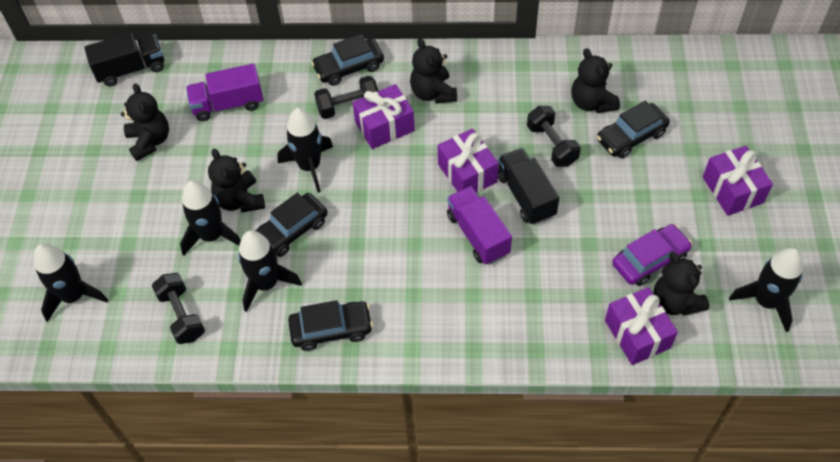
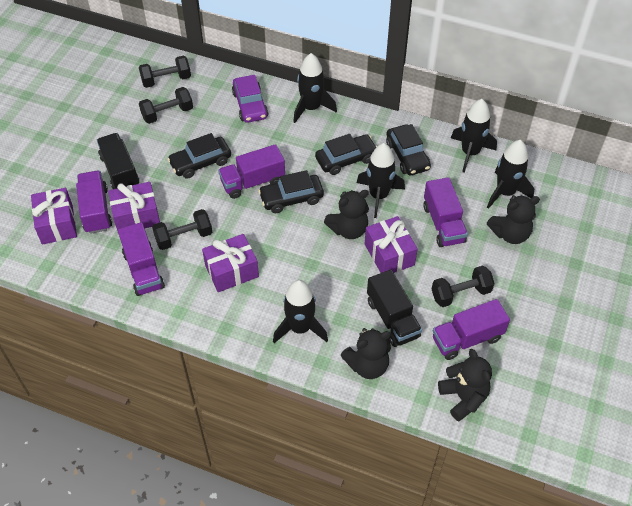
black dumbbell: [152,273,205,344] [314,76,378,119] [527,106,581,167] = 3 -> [139,56,191,88] [139,87,193,124] [152,209,212,250] [432,265,495,307] = 4
black teddy bear: [121,83,169,161] [208,148,265,212] [410,38,457,104] [571,48,620,113] [654,252,709,316] = 5 -> [324,190,369,239] [340,328,391,379] [438,349,492,421] [487,195,540,244] = 4
purple truck: [186,64,263,121] [447,186,512,265] = 2 -> [76,171,112,234] [118,222,165,296] [218,144,285,199] [423,177,468,247] [433,299,510,360] = 5

